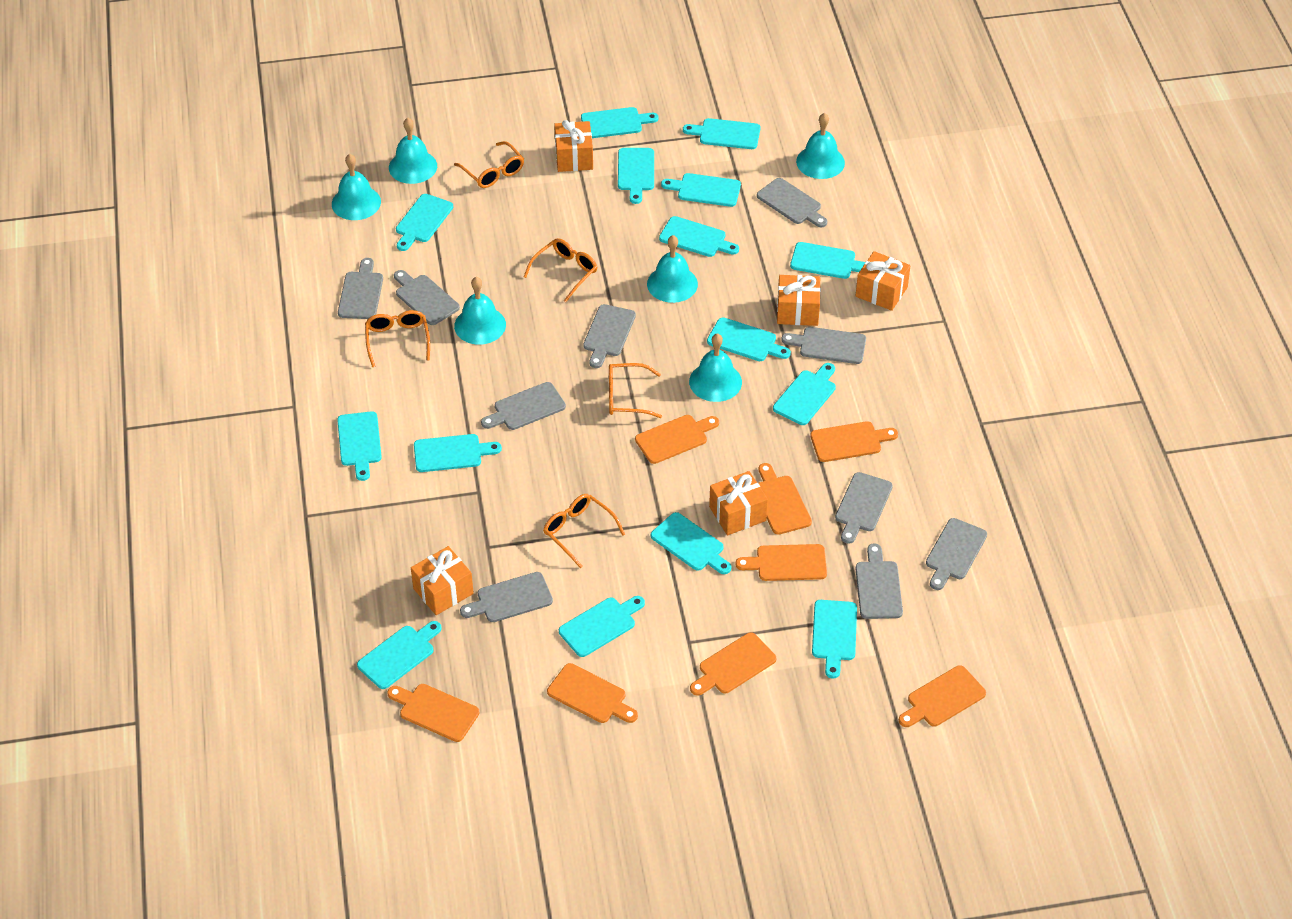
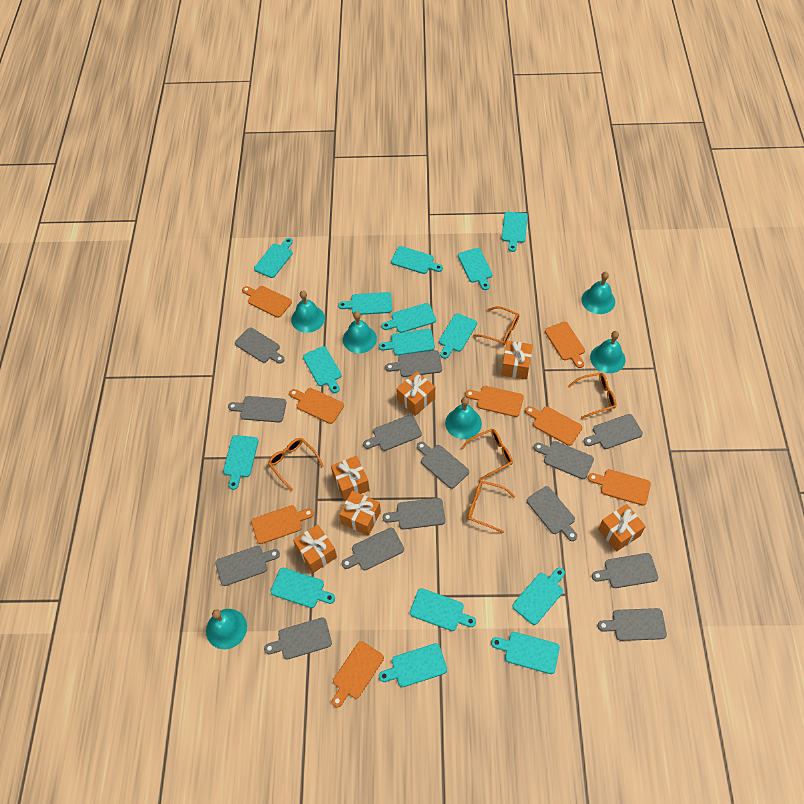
grey cutting board: [338,258,383,319] [394,270,460,325] [460,572,553,622] [481,382,566,430] [583,304,636,368] [757,178,827,228] [781,327,866,364] [835,472,893,544] [855,543,903,619] [926,518,987,590] = 10 -> [215,546,280,586] [228,396,286,423] [235,328,285,364] [264,617,332,659] [342,528,404,570] [363,415,422,451] [383,498,445,529] [385,350,442,377] [417,442,469,489] [527,486,577,541] [534,441,594,479] [584,414,643,449] [592,553,658,588] [598,608,667,641] = 14
orange gift: [411,546,474,615] [554,120,593,172] [709,471,768,535] [777,275,821,326] [856,251,910,311] = 5 -> [293,524,337,573] [331,456,369,501] [339,491,381,536] [396,371,435,416] [501,340,533,379] [598,504,646,552] = 6

